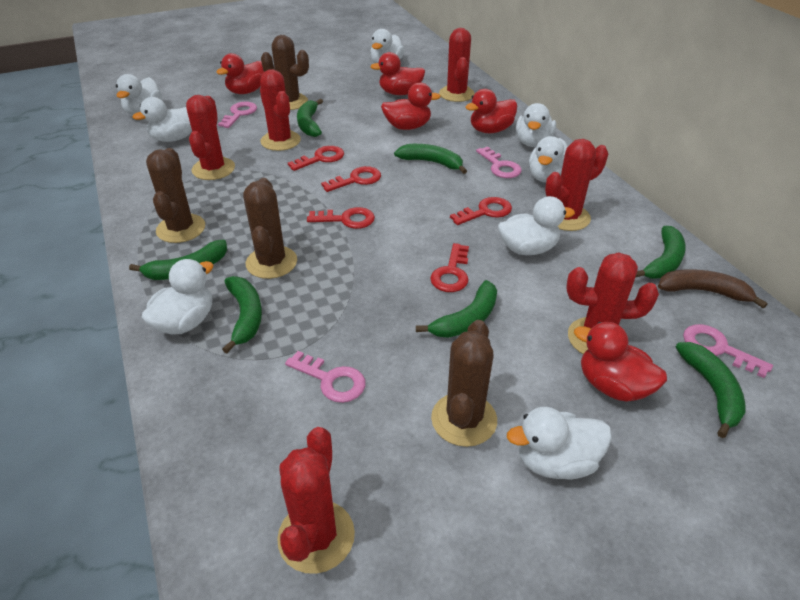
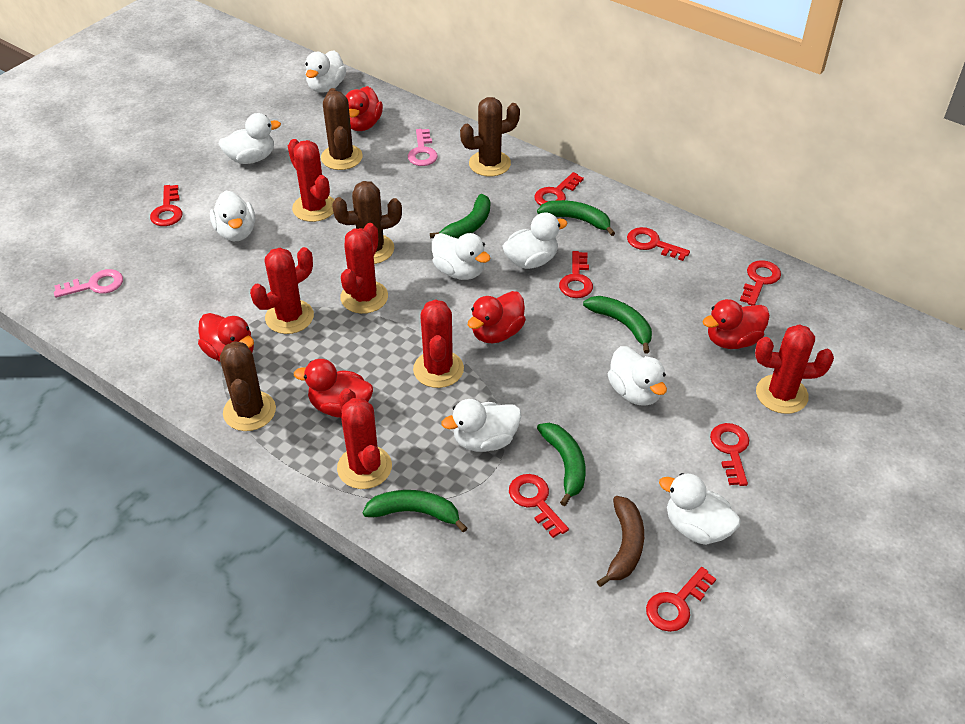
green banana: [129,240,227,280] [222,276,262,353] [297,99,323,137] [394,144,467,174] [416,280,497,338] [635,226,686,278] [675,342,745,438] = 7 -> [363,490,467,532] [430,194,490,239] [537,200,615,236] [537,423,586,506] [583,296,652,354] = 5
pink key: [218,101,257,128] [285,351,366,403] [476,147,522,178] [683,324,773,378] = 4 -> [54,269,123,298] [408,129,438,166] = 2
red key: [288,146,344,171] [307,207,375,229] [321,166,381,192] [430,243,469,292] [450,197,512,225] = 5 -> [150,185,182,226] [509,474,569,538] [534,172,584,206] [559,251,593,298] [627,227,690,261] [646,567,716,632] [710,423,749,486] [740,260,781,305] = 8

